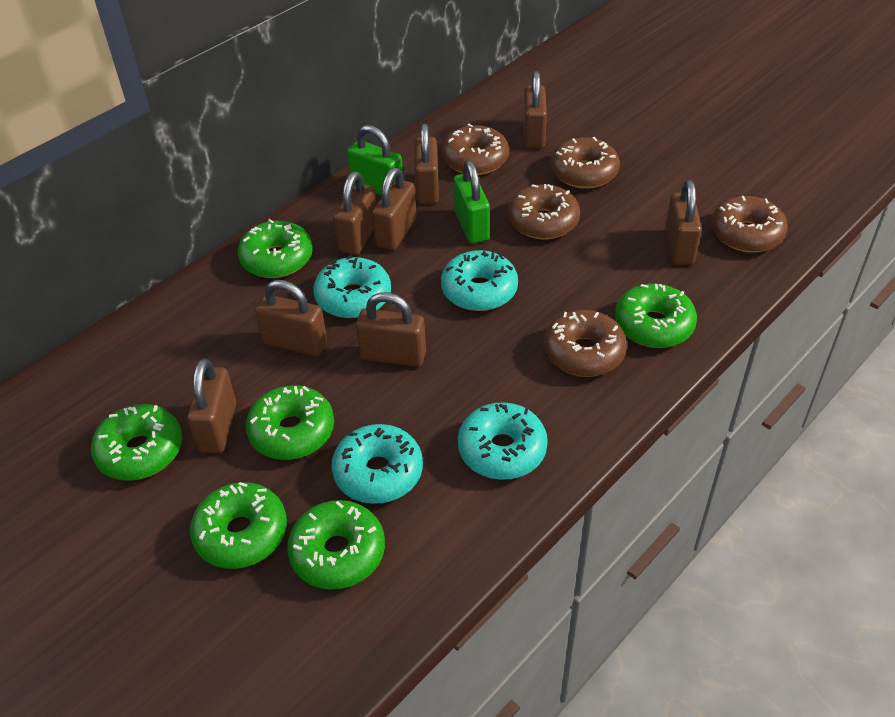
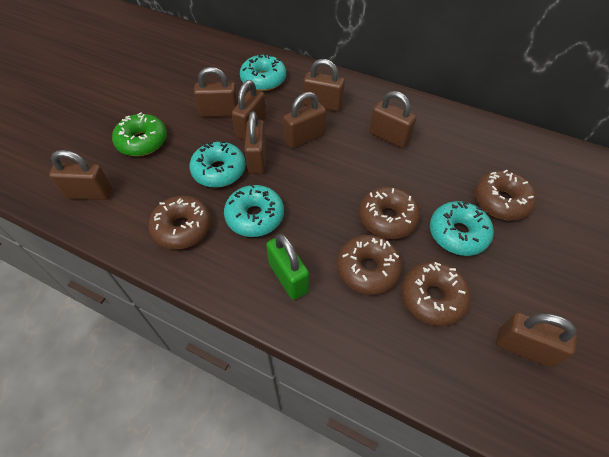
green donut: [91,404,182,481] [190,482,287,569] [238,219,313,278] [246,385,334,460] [287,500,385,590] [615,284,697,348] = 6 -> [112,112,167,156] = 1
green padlock: [347,125,404,196] [454,160,490,244] = 2 -> [266,234,309,300] = 1

